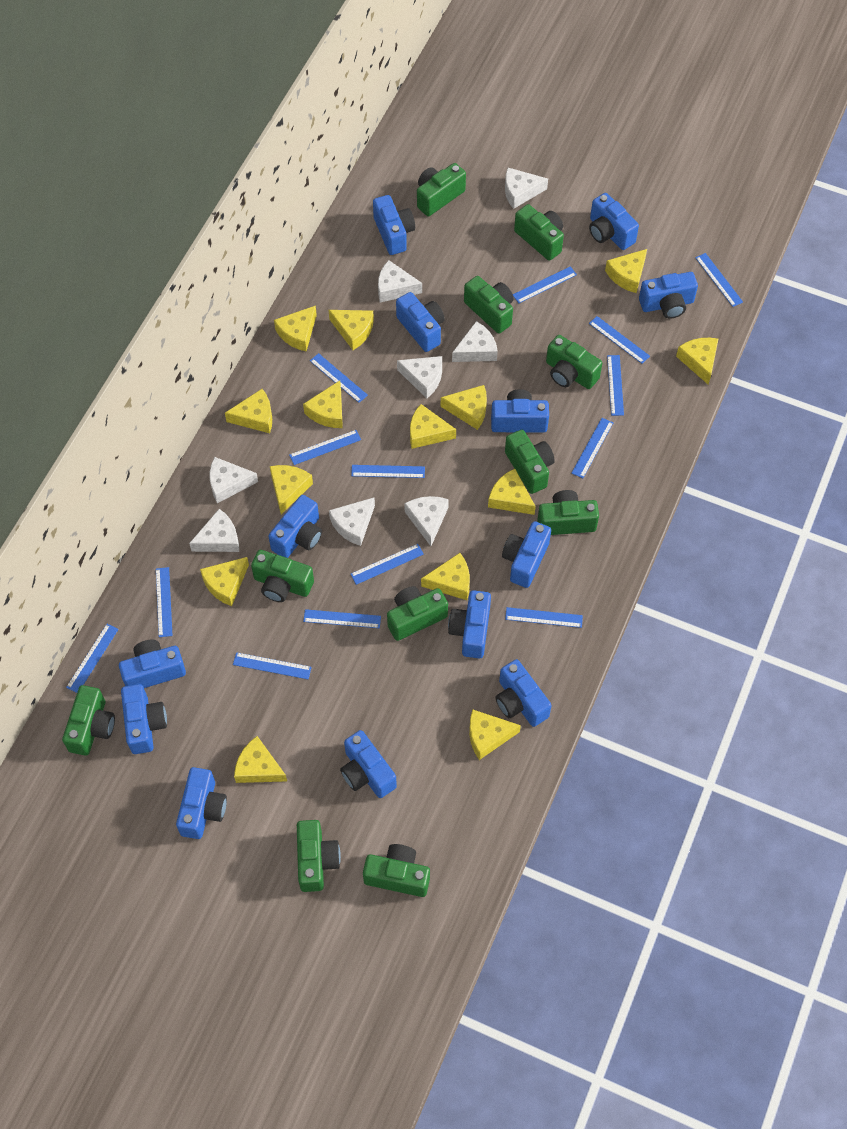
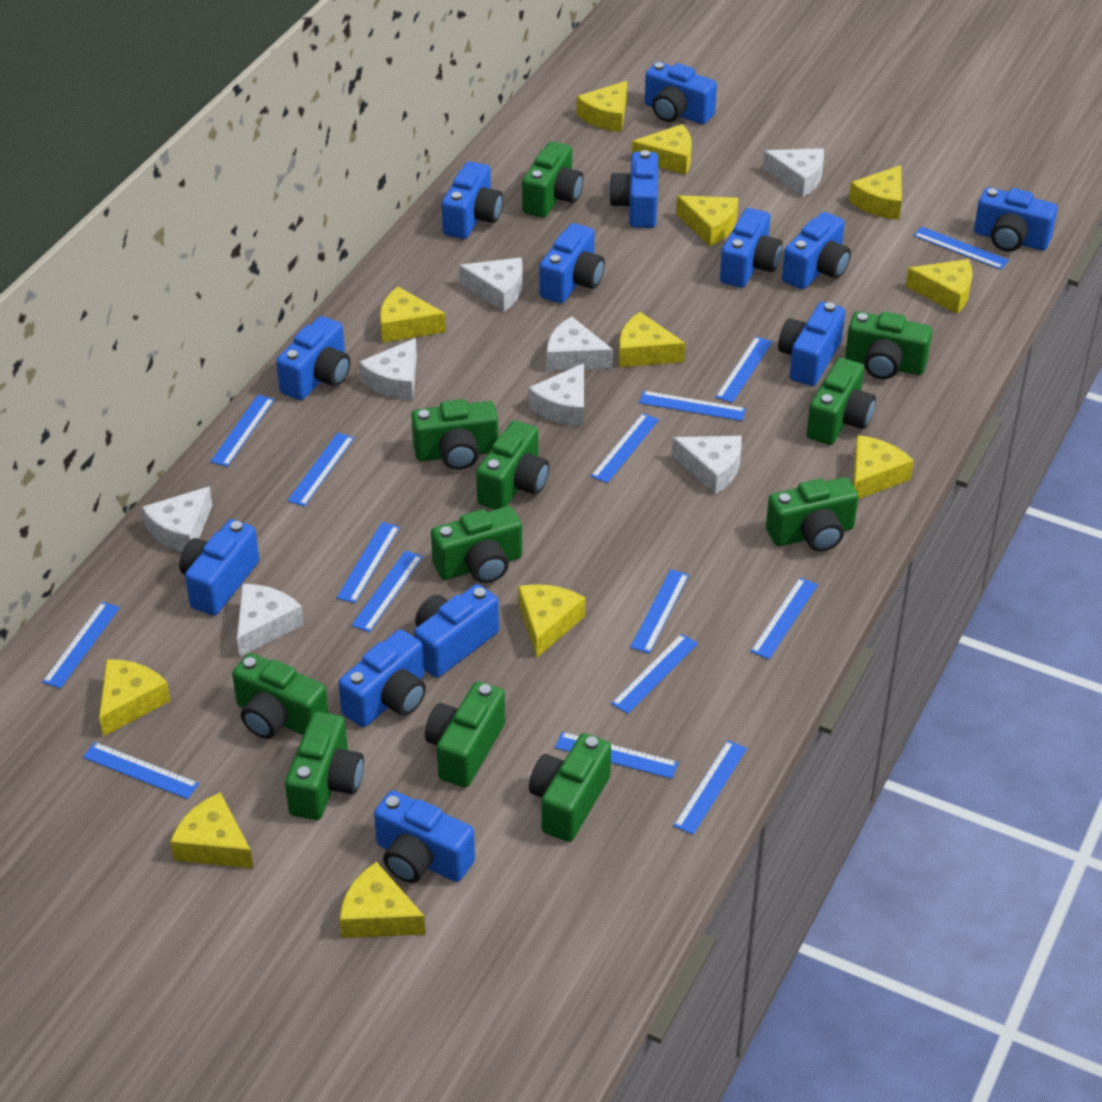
blue ruler: [66,624,119,693] [156,567,173,637] [233,652,312,679] [289,430,361,465] [303,609,381,628] [310,353,368,403] [351,465,425,478] [351,544,424,585] [505,607,583,628] [513,266,577,303] [572,418,613,478] [589,316,650,364] [607,355,624,416] [695,253,743,307] = 14 -> [42,602,120,689] [83,742,199,799] [210,395,275,467] [287,433,354,507] [337,522,400,603] [351,550,423,632] [555,732,678,779] [591,413,659,483] [611,634,698,714] [630,569,689,654] [639,391,746,421] [673,740,747,835] [716,337,772,403] [750,578,818,659] [914,227,1009,269] = 15
yellow cheese: [200,557,249,606] [225,389,272,433] [234,736,287,783] [270,465,313,514] [274,305,317,351] [303,380,343,428] [329,310,374,350] [410,404,456,449] [421,553,470,600] [441,385,487,430] [469,709,521,760] [488,469,536,515] [605,249,647,293] [676,338,718,385] = 14 -> [99,659,171,736] [170,793,254,869] [340,862,426,938] [380,287,446,342] [518,584,585,658] [577,81,627,132] [619,312,685,367] [632,124,692,175] [676,195,738,246] [849,165,902,220] [853,435,914,499] [906,259,973,314] = 12

